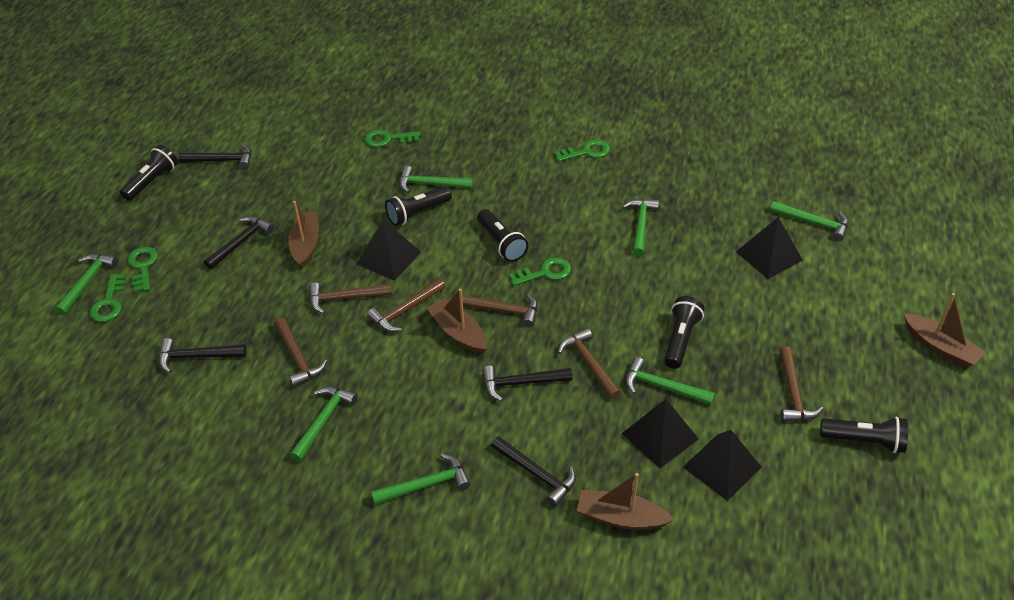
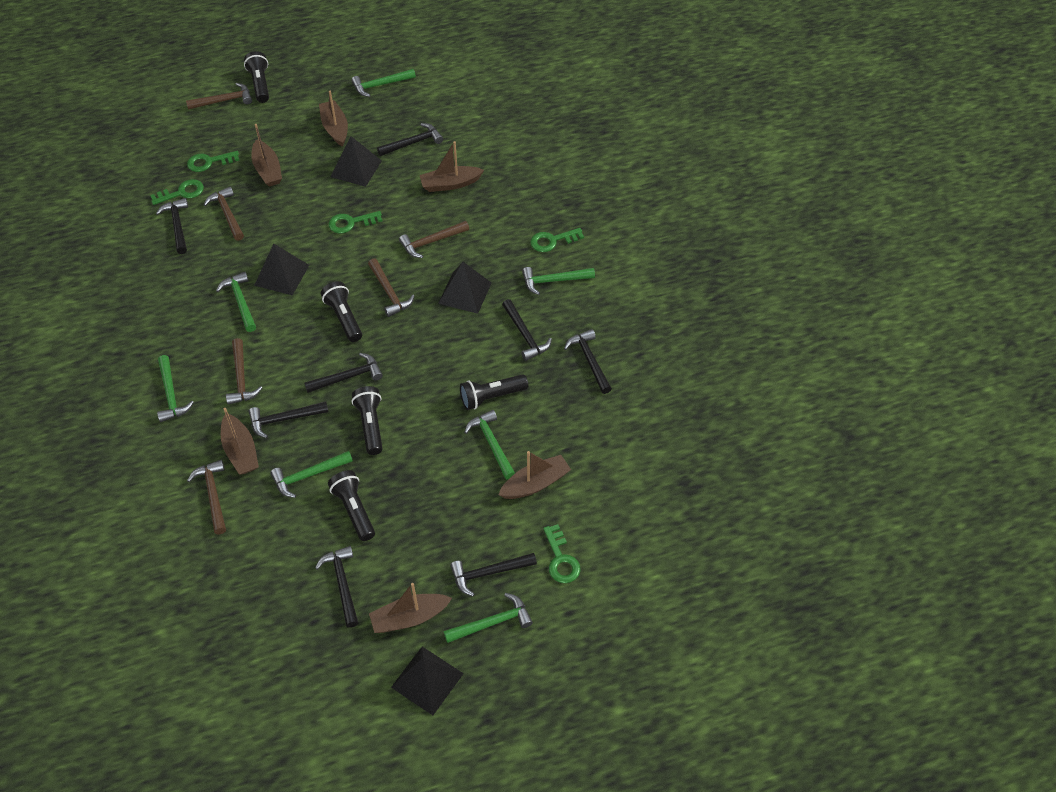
black hammer: [159,338,247,373] [179,144,251,169] [204,216,274,270] [482,365,572,401] [491,436,576,507] = 5 -> [156,198,188,254] [249,401,328,438] [304,353,383,393] [315,546,358,628] [377,123,443,156] [450,553,537,596] [502,299,552,361] [564,329,612,394] = 8
brown boat: [288,201,319,268] [427,289,487,354] [577,473,674,530] [904,293,986,368] = 4 -> [221,408,259,475] [251,124,282,187] [319,91,348,147] [369,583,452,633] [420,141,484,192] [498,451,571,499] = 6

